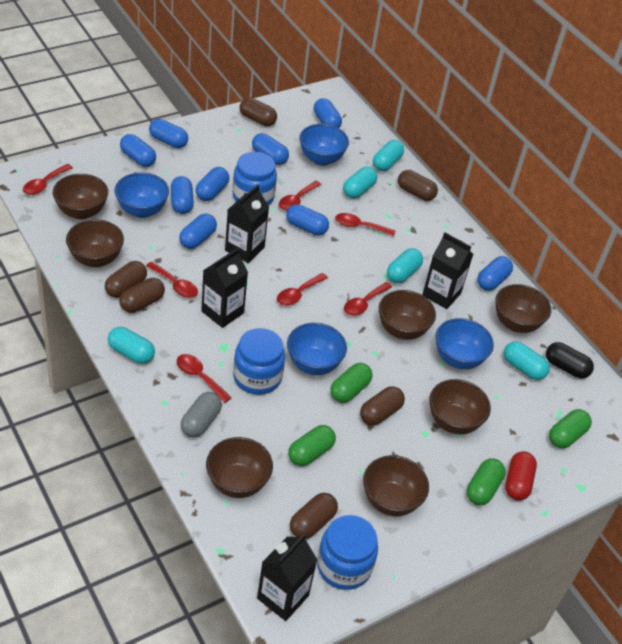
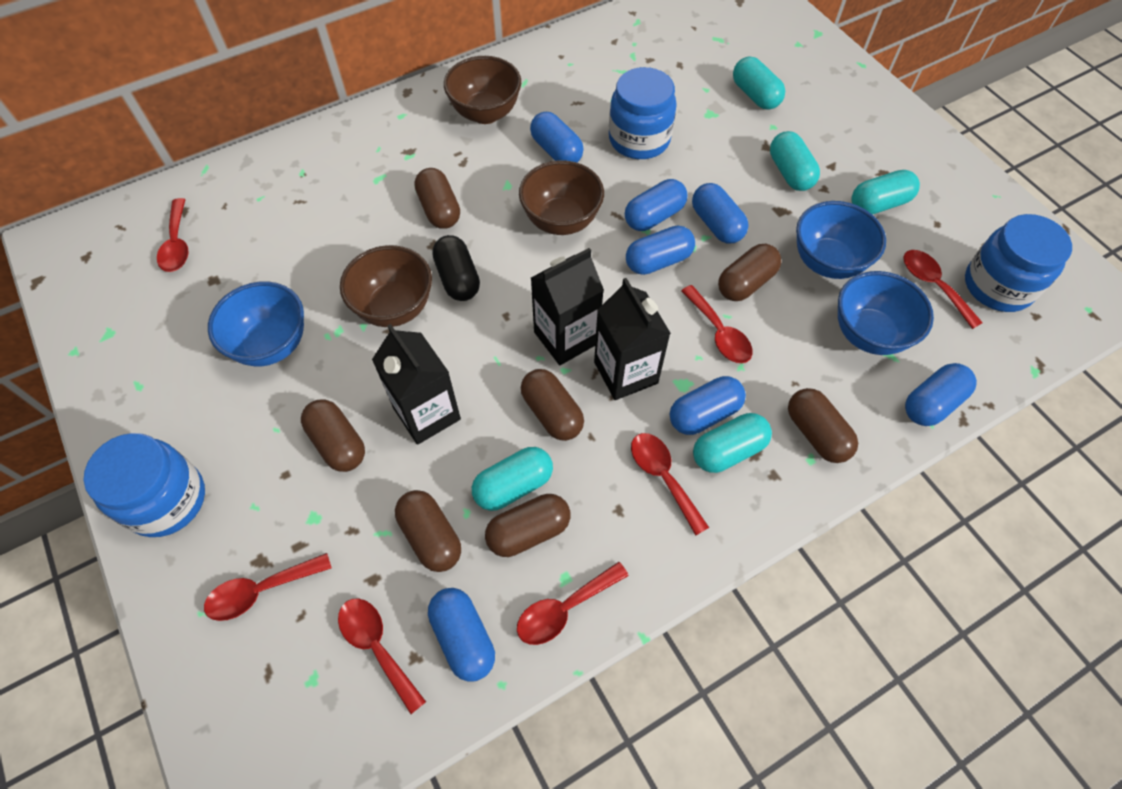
black carton: [201,248,248,328] [225,185,269,263] [257,534,317,621] [422,233,473,309] = 4 -> [372,324,461,445] [531,248,604,365] [594,278,671,400] = 3
blue bowl: [114,172,169,218] [287,323,347,375] [299,124,349,166] [436,318,494,369] = 4 -> [208,282,304,366] [796,201,886,279] [838,271,934,355] = 3
blue capsule: [120,134,156,167] [149,119,188,148] [171,176,194,214] [179,214,217,249] [196,167,229,201] [252,133,289,165] [286,204,329,236] [314,98,342,128] [477,256,513,291] = 9 -> [428,588,495,682] [530,112,584,162] [625,179,687,231] [626,226,695,275] [670,376,746,435] [692,183,748,244] [905,363,977,426] = 7
brown bowl: [53,174,108,220] [66,219,124,267] [206,437,273,498] [363,455,429,516] [379,290,436,340] [429,379,491,434] [495,284,551,333] = 7 -> [340,245,432,327] [444,56,521,124] [519,160,604,235] = 3
brown capsule: [105,261,147,298] [119,278,165,313] [240,97,277,126] [290,493,338,539] [360,386,405,425] [398,170,438,201] = 6 -> [301,400,365,472] [395,490,461,572] [414,168,460,229] [485,494,570,557] [521,369,584,441] [718,244,781,301] [788,388,858,463] = 7
green capsule: [288,425,336,466] [330,363,373,403] [467,458,506,505] [549,409,592,448] = 4 -> none = 0
grey capsule: [181,392,222,437] = 1 -> none = 0
red capsule: [505,451,537,501] = 1 -> none = 0

